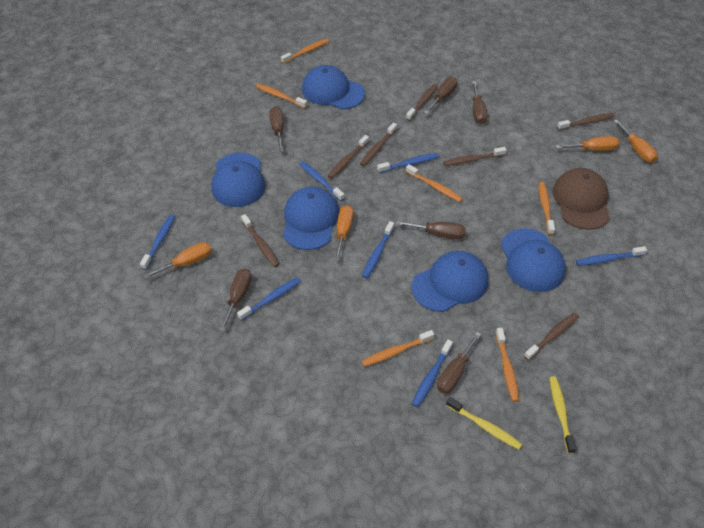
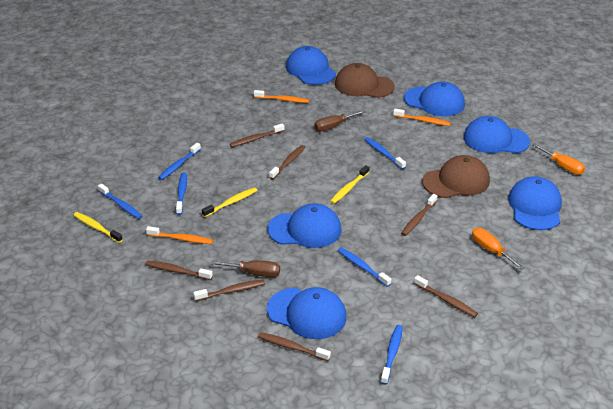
blue cap: [211,153,266,207] [283,187,339,250] [302,65,365,109] [412,251,488,312] [501,228,566,292] = 5 -> [267,203,342,248] [267,287,346,339] [286,46,336,85] [404,81,465,116] [463,116,530,153] [508,176,562,230] = 6
blue toothbrush: [140,215,175,270] [237,277,301,321] [299,161,345,201] [362,221,394,279] [377,153,439,173] [412,340,453,407] [576,246,647,266] = 7 -> [98,184,142,219] [158,143,201,180] [176,172,187,215] [338,247,391,287] [364,137,406,169] [381,325,403,385] = 6
brown cap: [553,168,610,230] = 1 -> [335,63,395,98] [422,155,490,198] = 2
brown screwdriver: [219,269,252,331] [269,107,284,152] [396,221,465,239] [424,77,458,114] [437,332,481,394] [472,81,487,124] = 6 -> [211,260,280,277] [314,110,366,131] = 2
orange screwdriver: [143,242,212,279] [334,205,354,261] [556,136,619,151] [614,120,658,163] = 4 -> [472,228,525,270] [532,143,585,175] = 2
orange toothbrush: [256,84,307,108] [281,39,329,64] [361,330,434,367] [406,164,463,202] [495,328,519,402] [539,182,555,235] = 6 -> [146,226,213,244] [254,90,309,103] [393,109,451,126] = 3
yellow toothbrush: [446,397,522,450] [550,376,576,454] = 2 -> [73,212,123,243] [202,187,258,217] [330,165,369,204] = 3

